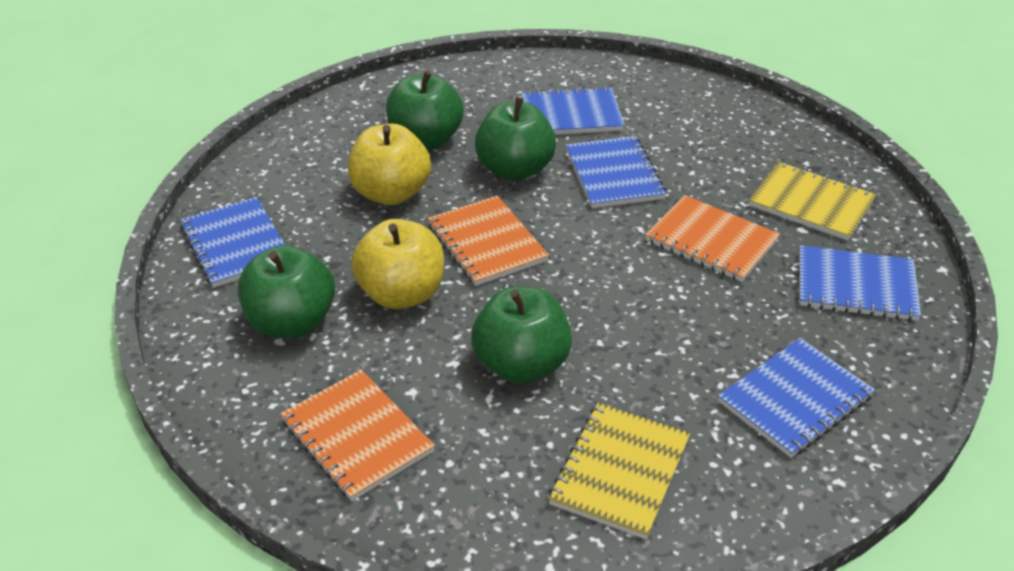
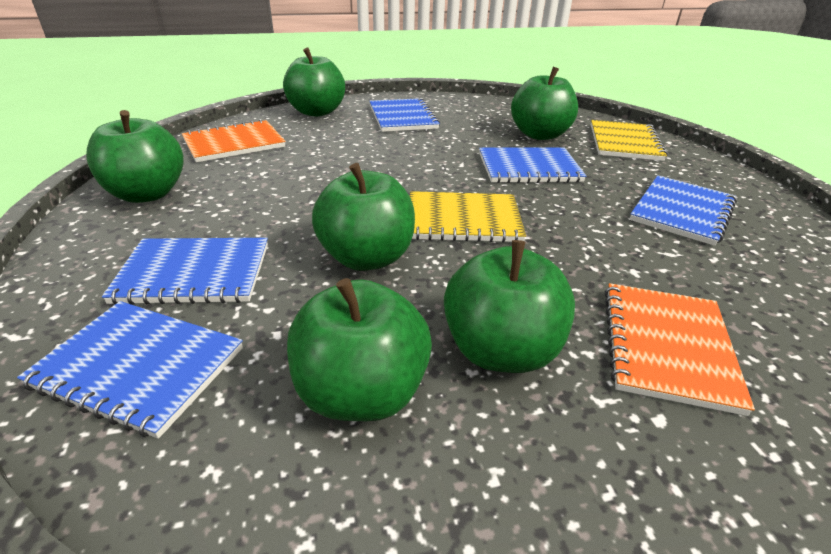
green apple: [238,245,335,338] [386,70,464,150] [471,286,572,384] [475,97,556,181] = 4 -> [86,110,184,203] [283,48,345,117] [287,278,432,421] [312,163,415,271] [444,240,575,373] [511,67,578,140] = 6
orange notebook: [280,370,435,501] [427,196,549,286] [645,195,780,282] = 3 -> [182,119,286,163] [605,283,755,416] = 2
yellow apple: [348,124,431,205] [351,219,444,309] = 2 -> none = 0

